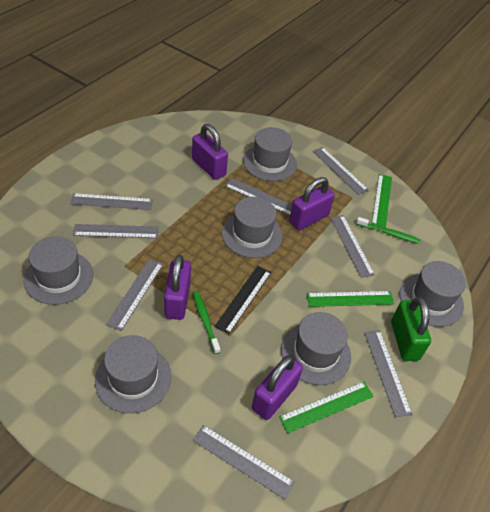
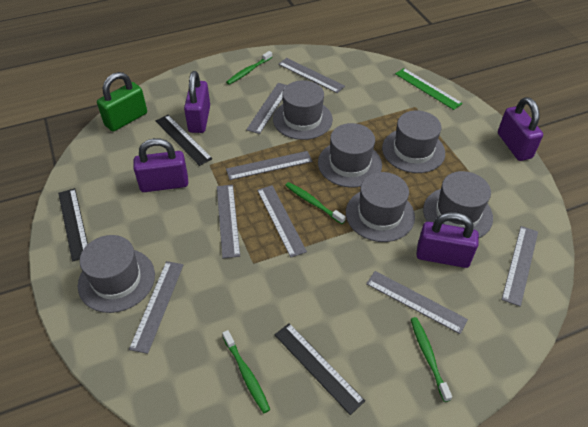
black ruler: [214,266,271,334] = 1 -> [58,188,88,262] [156,115,212,166] [274,323,365,415] = 3
green ruler: [279,382,374,433] [307,291,394,307] [371,174,392,228] = 3 -> [395,68,463,110] = 1
green toothbrush: [192,291,220,354] [356,217,420,244] = 2 -> [222,330,270,413] [227,51,272,85] [285,182,346,224] [411,317,452,402] = 4

